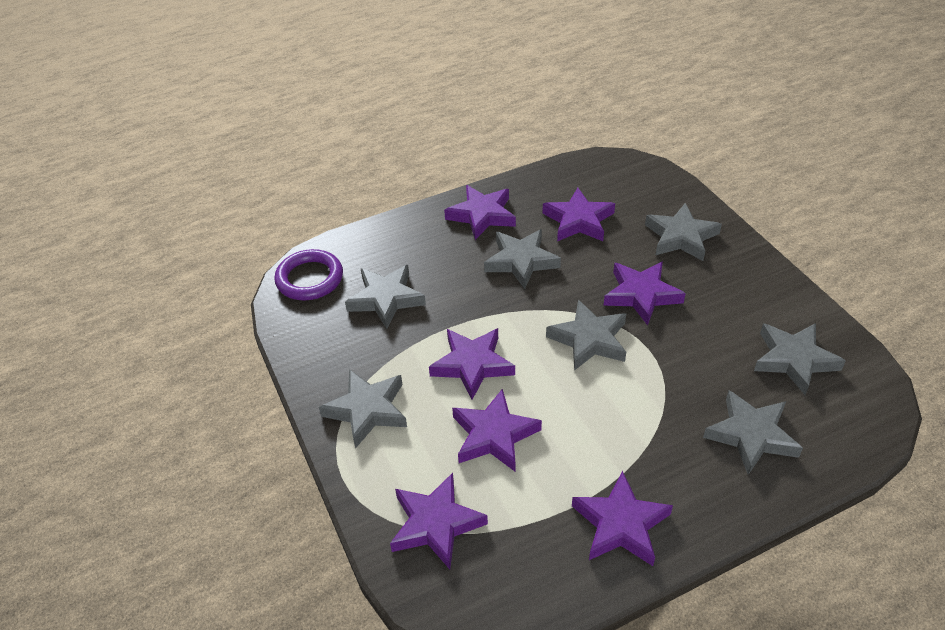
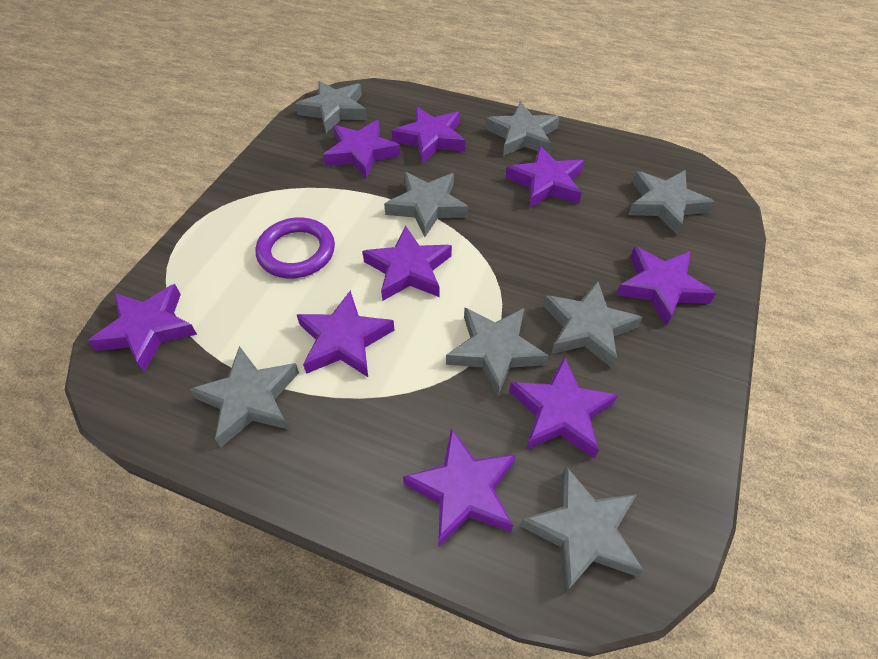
grey star: [319,369,407,449] [345,265,426,329] [484,229,561,289] [546,300,626,371] [645,203,722,261] [703,390,803,475] [754,323,846,395] = 7 -> [189,346,299,447] [295,81,367,133] [384,172,468,237] [446,308,549,396] [486,102,560,156] [520,466,644,593] [543,281,642,369] [628,170,715,235] = 8
purple star: [390,473,488,569] [429,328,515,400] [444,185,516,240] [452,389,542,471] [542,188,615,241] [572,471,673,566] [603,261,686,326] = 7 -> [88,284,197,372] [297,290,394,377] [323,120,401,179] [362,225,452,301] [392,107,466,164] [403,428,516,547] [506,146,584,208] [509,357,618,459] [616,246,716,326] = 9

